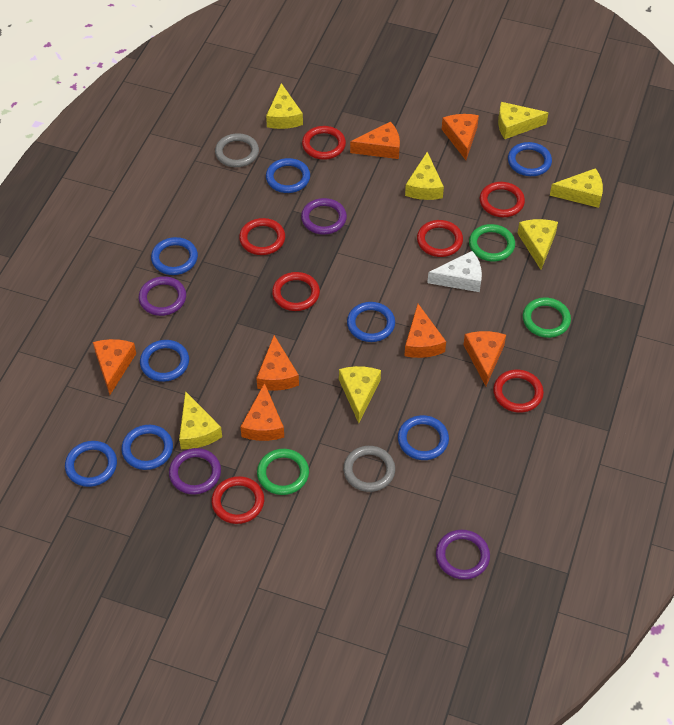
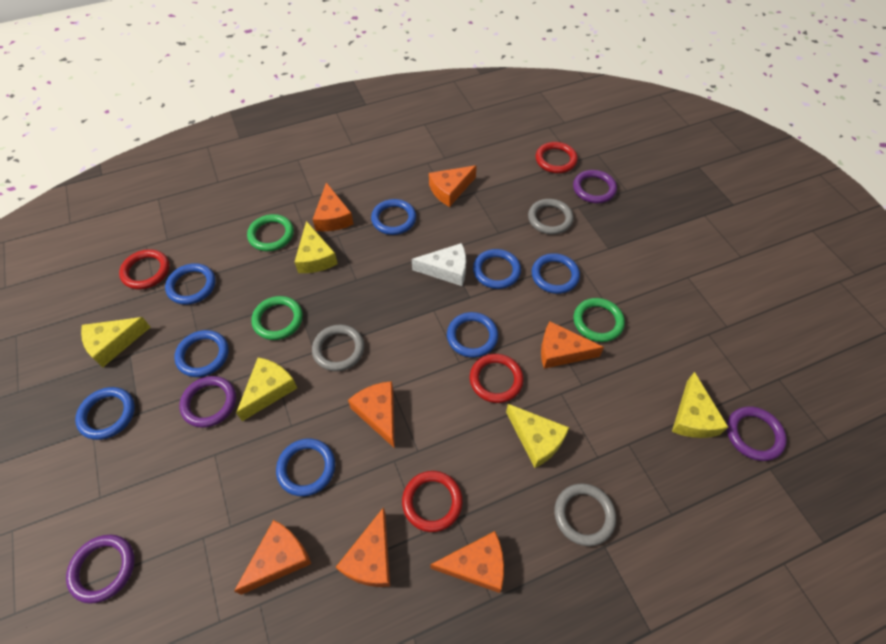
grey ring: [215,133,259,167] [343,446,395,492] = 2 -> [312,325,364,371] [528,199,573,234] [554,483,616,546] = 3
red ring: [211,476,264,524] [239,218,285,255] [272,272,320,311] [302,126,346,160] [417,220,463,257] [480,182,525,217] [493,370,544,413] = 7 -> [119,249,170,289] [402,471,463,532] [470,354,524,403] [535,142,578,173] = 4
yellow cheese: [179,391,222,449] [266,83,303,129] [339,366,381,423] [405,152,444,200] [498,102,549,139] [517,219,558,270] [550,168,603,208] = 7 -> [81,317,151,367] [236,357,297,421] [295,221,338,273] [506,404,569,468] [672,372,728,438] = 5

